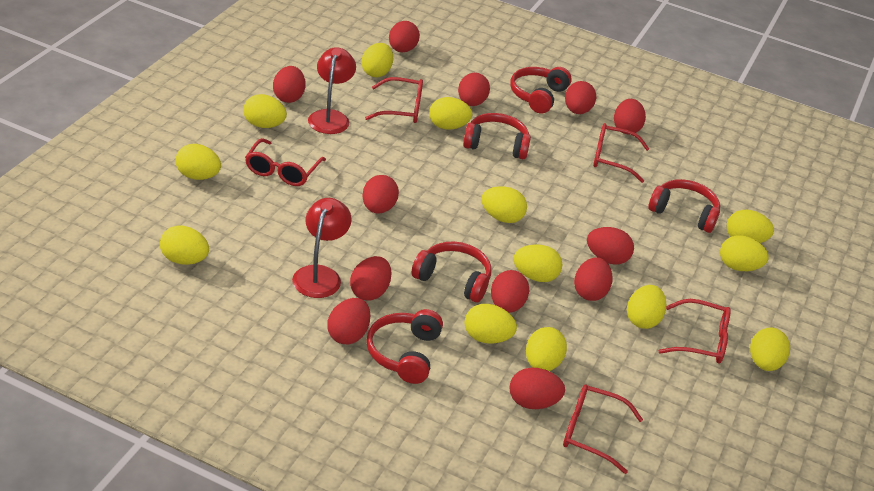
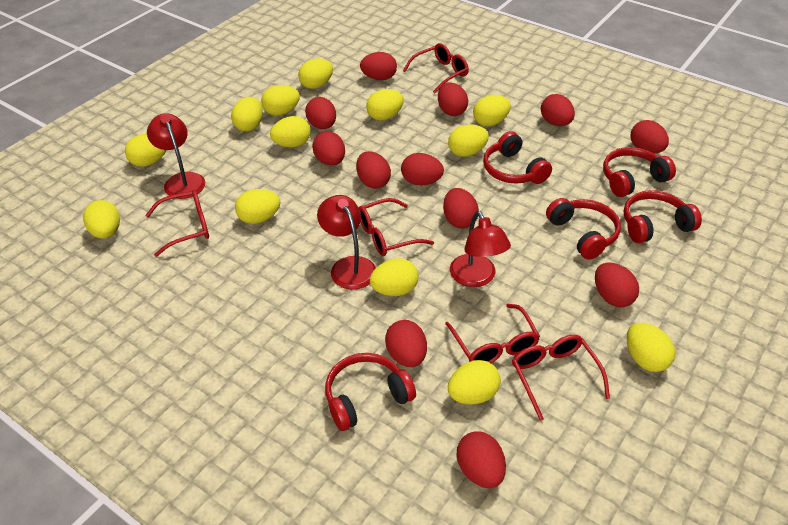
red lamp: [292,198,352,298] [308,47,356,134] = 2 -> [147,113,205,199] [317,195,376,290] [450,211,511,287] = 3

